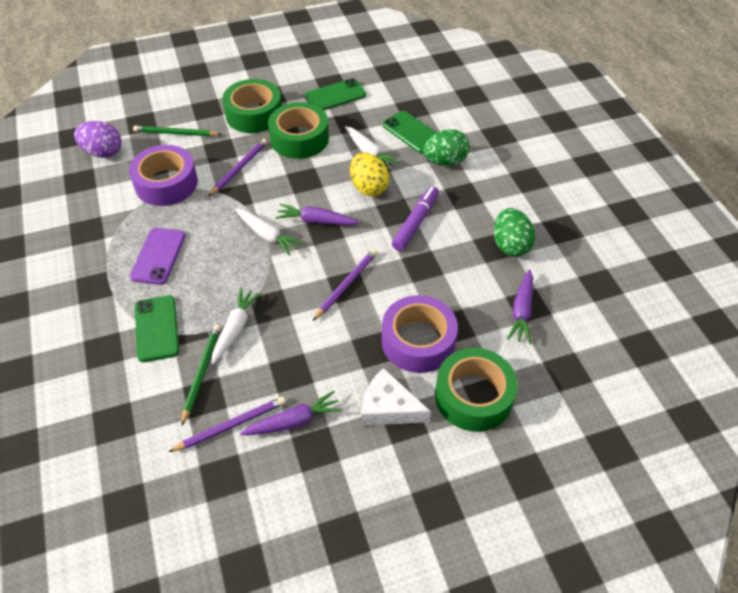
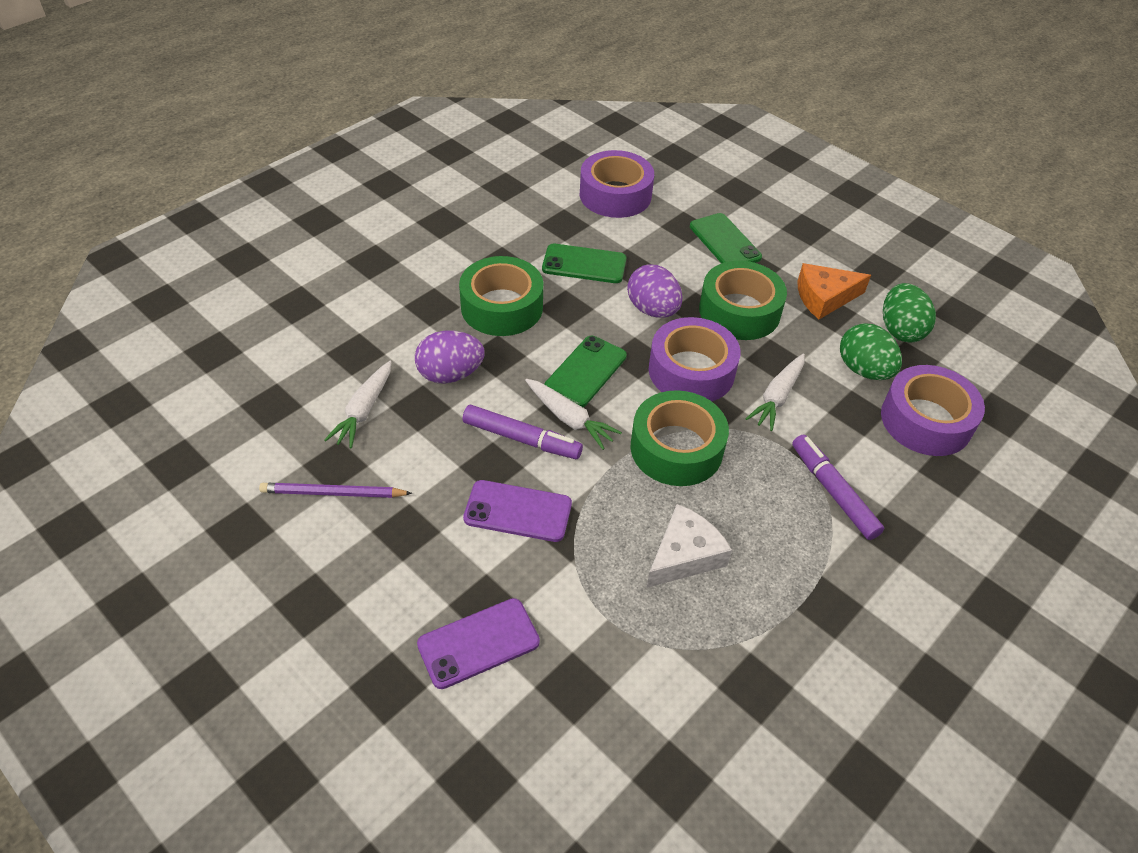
green pencil: [133,126,221,136] [181,325,221,426] = 2 -> none = 0
orange cheese: none = 0 -> [798,263,871,319] = 1
purple carrot: [240,391,343,435] [275,204,359,225] [507,269,533,344] = 3 -> none = 0
purple egg: [74,121,122,158] = 1 -> [415,331,485,384] [627,265,682,318] = 2
purple marker: [392,186,439,251] = 1 -> [463,405,583,459] [792,435,884,540] = 2
purple pencil: [169,397,286,452] [208,139,267,197] [313,249,377,321] = 3 -> [259,483,412,498] = 1
purple phone: [130,228,185,285] = 1 -> [417,598,540,689] [463,480,572,542] = 2
purple tape: [129,145,198,206] [382,295,458,373] = 2 -> [580,150,654,218] [649,317,740,401] [881,365,985,456] = 3
yellow egg: [350,152,389,196] = 1 -> none = 0

